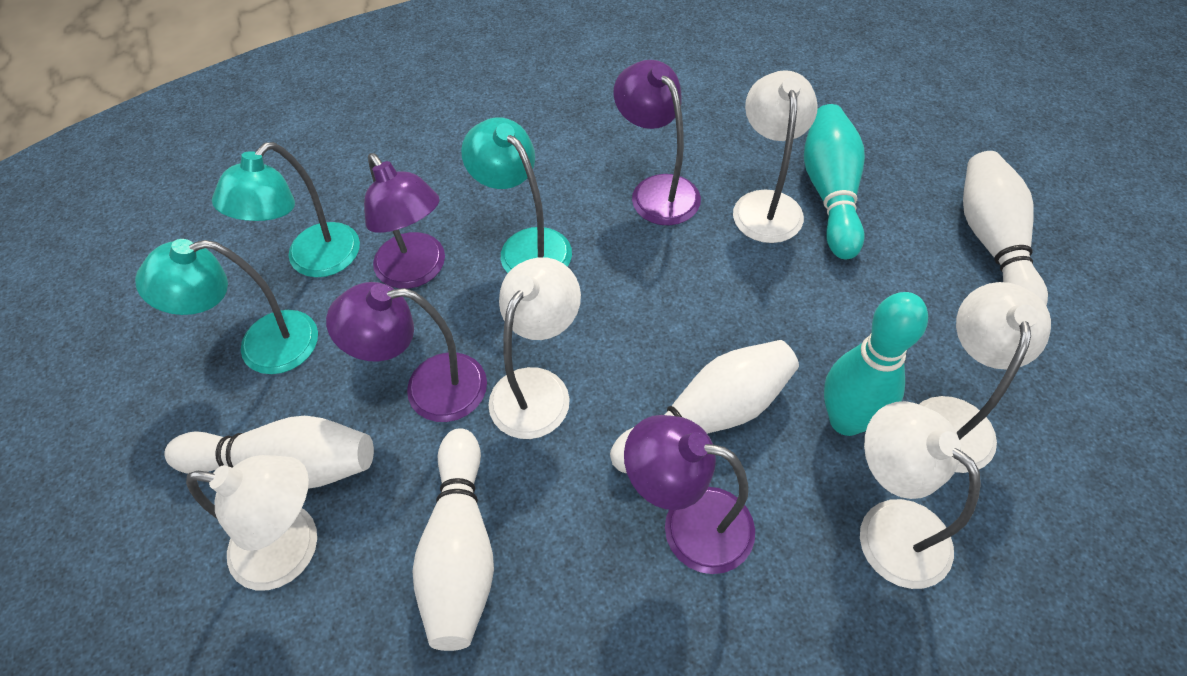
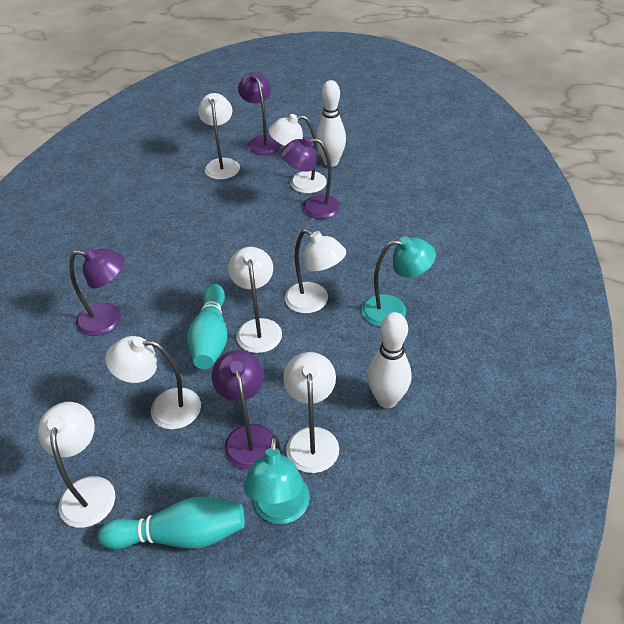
turquoise lamp: [135,239,318,374] [212,142,360,278] [461,117,572,273] = 3 -> [244,435,310,524] [362,236,436,327] = 2
white bowling pin: [164,416,374,489] [413,428,494,651] [610,340,799,473] [963,151,1048,306] = 4 -> [316,80,346,167] [368,312,411,408] = 2
white lamp: [186,455,317,590] [488,257,581,439] [733,70,818,243] [860,401,981,589] [919,282,1051,473] = 5 -> [38,402,115,528] [105,336,201,429] [198,93,240,179] [228,247,282,353] [269,114,327,193] [283,352,339,473] [285,229,346,313] = 7

